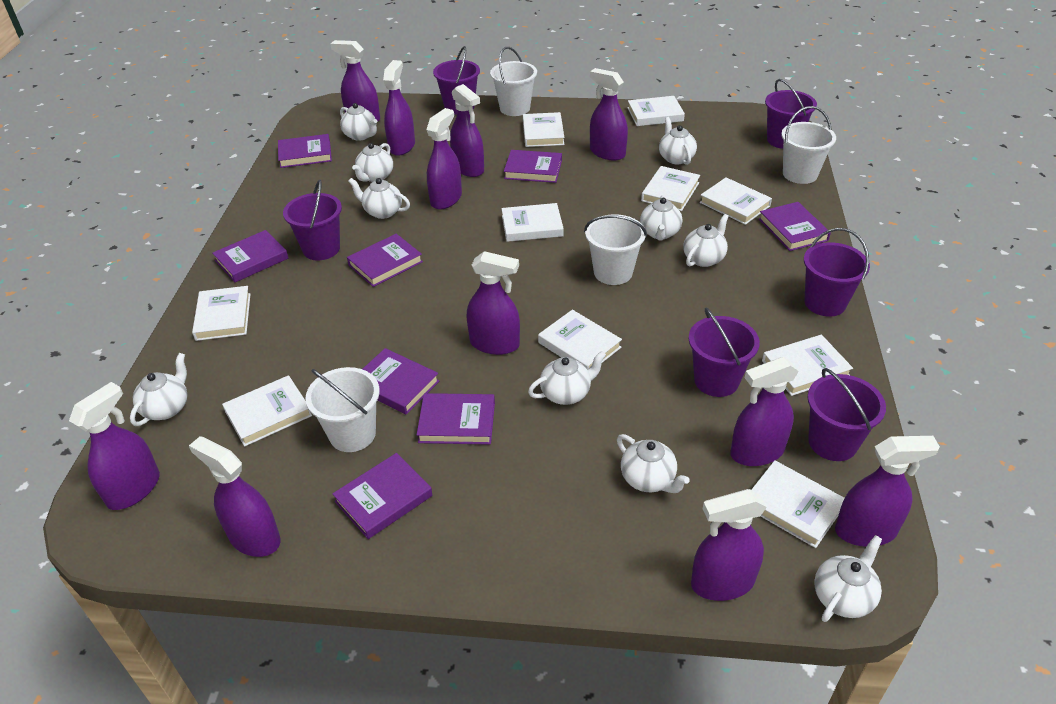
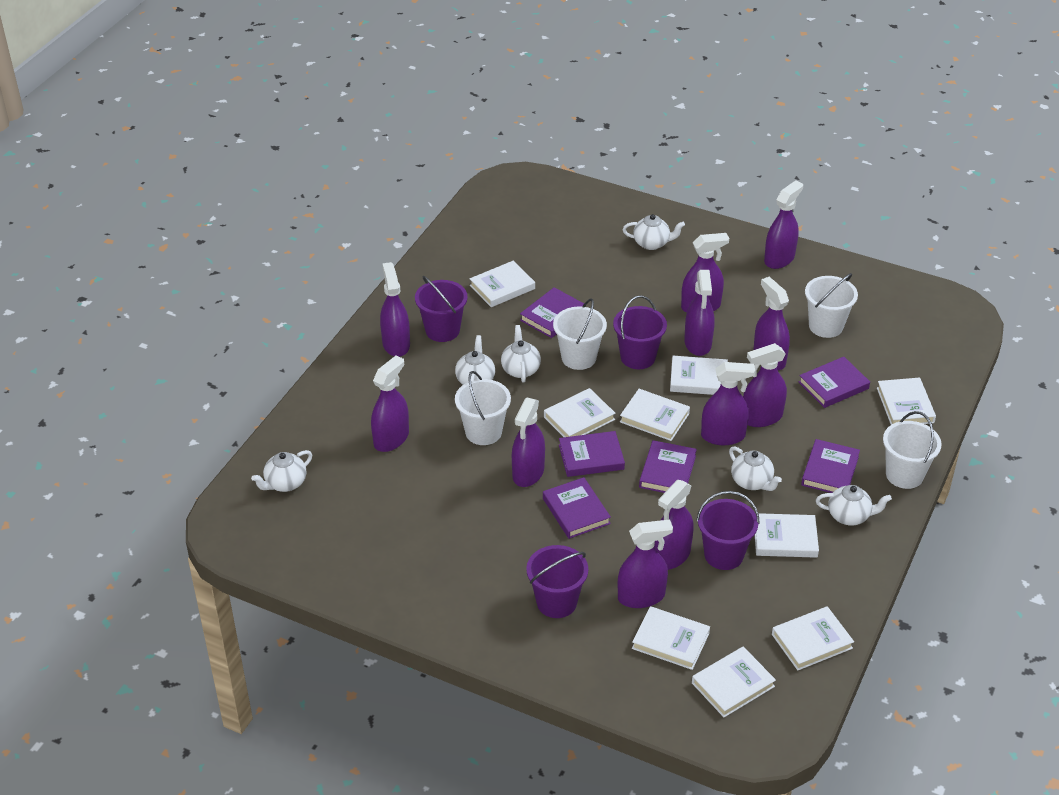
purple book: [212,230,288,282] [278,134,332,168] [332,453,432,539] [347,234,423,287] [363,348,439,415] [417,393,495,445] [504,150,562,183] [759,202,831,251] = 8 -> [520,287,586,338] [543,477,611,539] [559,431,625,477] [639,440,697,493] [799,357,870,408] [801,439,860,493] = 6
purple bucket: [283,179,342,260] [433,46,480,115] [689,308,760,397] [765,79,817,149] [804,228,870,317] [808,368,886,461] = 6 -> [415,276,468,342] [526,545,588,618] [613,295,667,369] [696,491,760,570] = 4
white book: [192,286,251,341] [222,375,312,447] [501,203,564,242] [523,112,565,147] [538,310,622,369] [628,96,685,126] [641,166,700,211] [700,177,772,225] [751,460,845,548] [762,335,853,396] = 10 -> [470,261,535,307] [544,388,615,437] [620,389,690,441] [632,606,710,670] [670,356,728,395] [692,647,776,717] [755,513,819,558] [772,606,854,670] [877,378,936,425] = 9
white teapot: [130,353,187,426] [340,103,377,141] [348,178,410,219] [352,143,393,182] [528,351,606,405] [617,434,690,493] [640,195,682,241] [659,117,697,165] [683,214,729,267] [814,535,882,622] = 10 -> [251,450,312,492] [455,335,495,385] [501,325,541,383] [623,214,685,250] [729,446,782,491] [816,485,892,525] = 6

